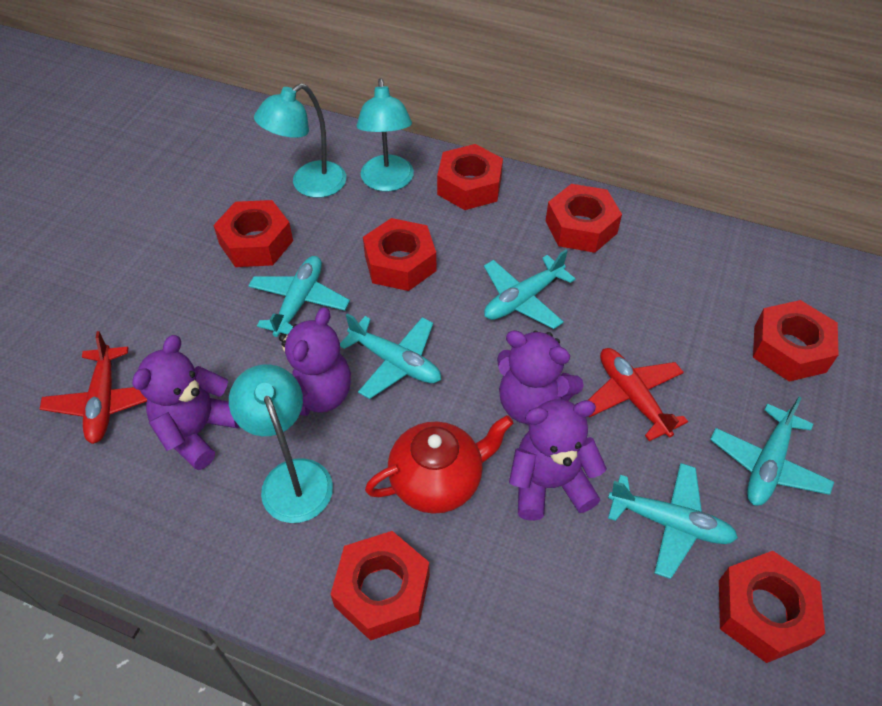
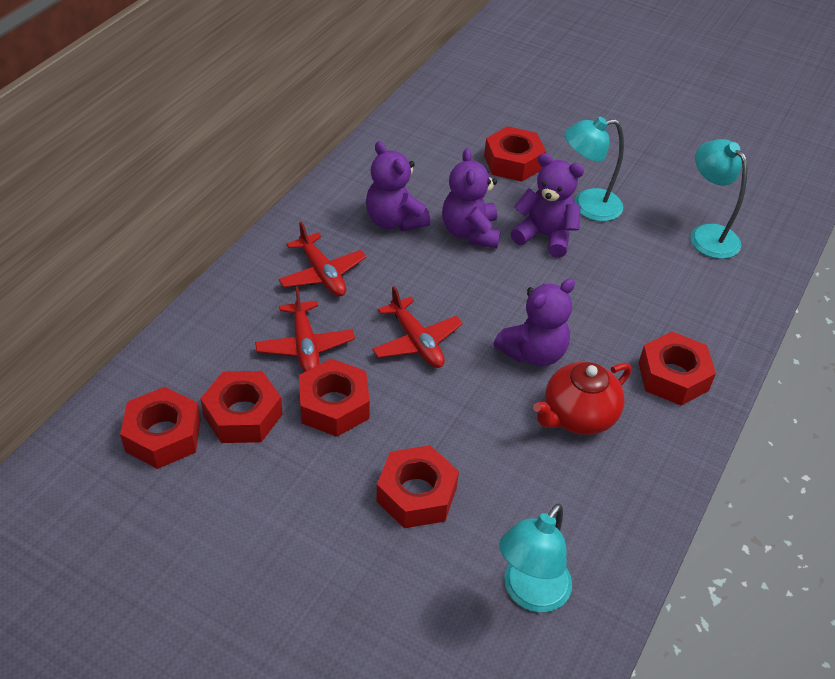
red nut: [213,200,293,267] [331,531,430,641] [363,218,436,291] [437,144,503,210] [546,184,622,253] [719,551,825,663] [753,300,839,382] = 7 -> [120,387,201,469] [200,371,283,443] [299,358,370,437] [376,445,459,528] [484,126,546,182] [638,332,716,406] = 6
red plane: [40,331,147,444] [588,348,688,441] = 2 -> [255,286,355,372] [278,222,366,297] [372,286,463,368] = 3
turquoise plane: [248,256,350,337] [340,313,441,399] [484,250,575,329] [608,463,738,579] [710,397,834,506] = 5 -> none = 0

